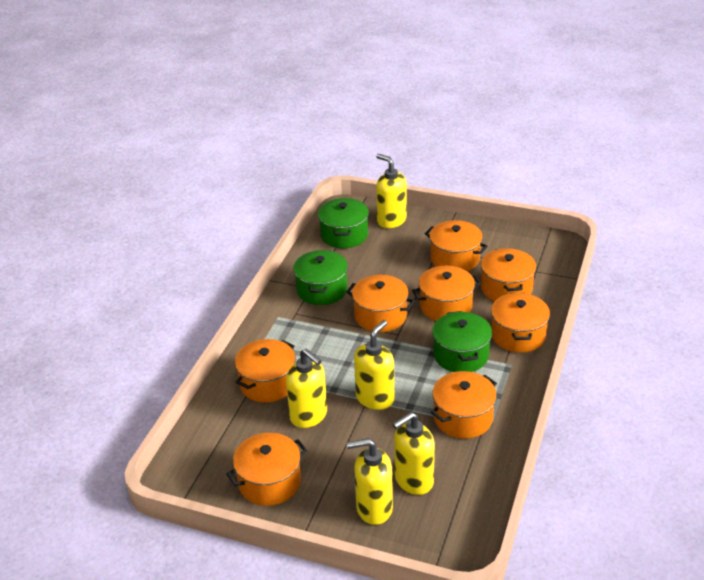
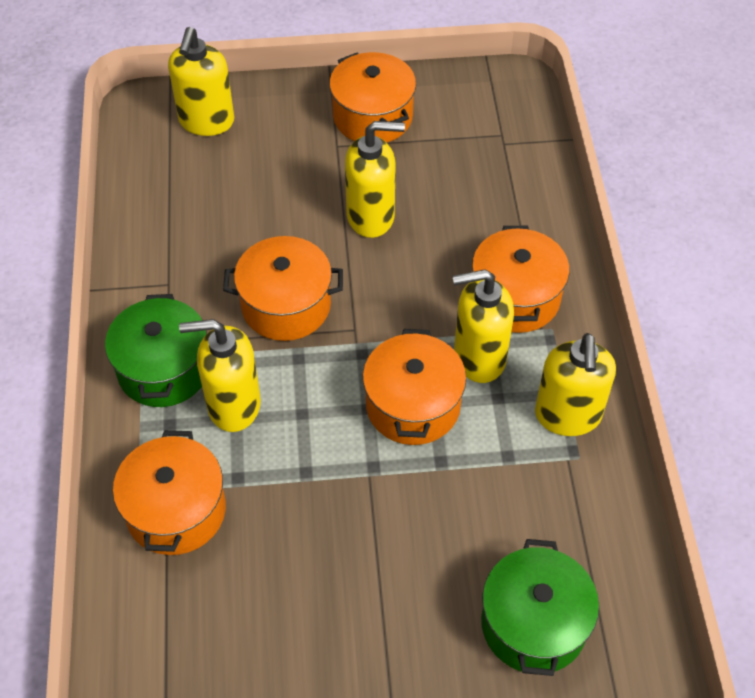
green pot: [293,250,348,305] [318,198,369,248] [432,311,492,372] = 3 -> [105,294,207,407] [481,539,599,676] = 2
orange pot: [226,433,307,506] [235,339,296,403] [346,275,415,332] [412,266,481,321] [425,220,488,271] [431,371,497,439] [481,248,536,301] [491,293,550,353] = 8 -> [113,430,226,555] [223,236,343,341] [329,52,416,143] [363,329,466,445] [472,226,569,333] = 5

